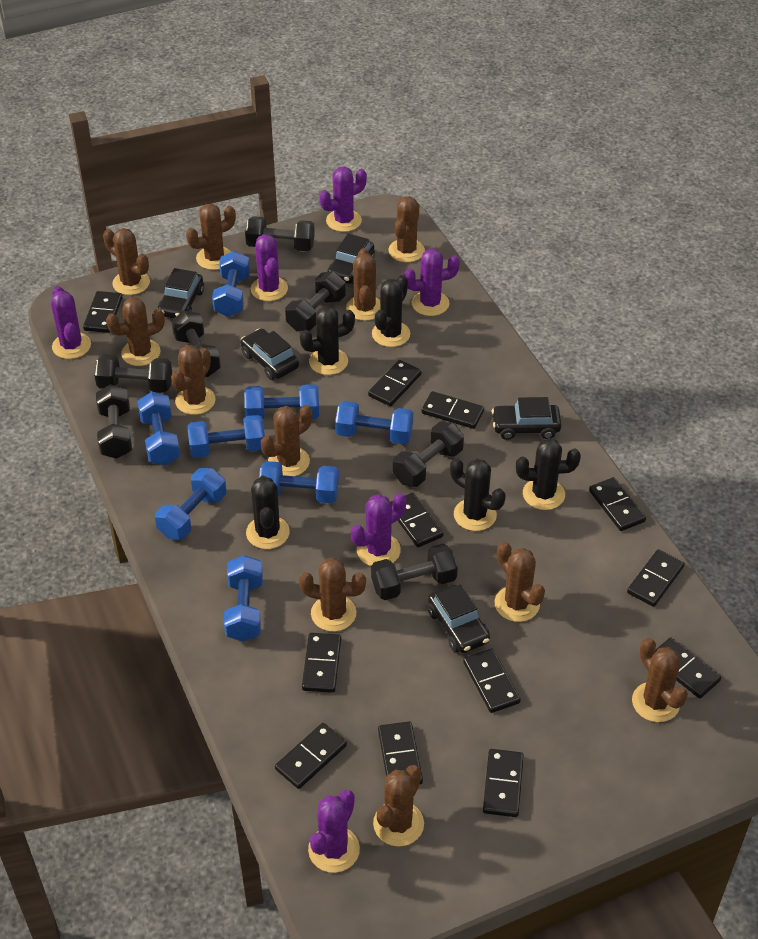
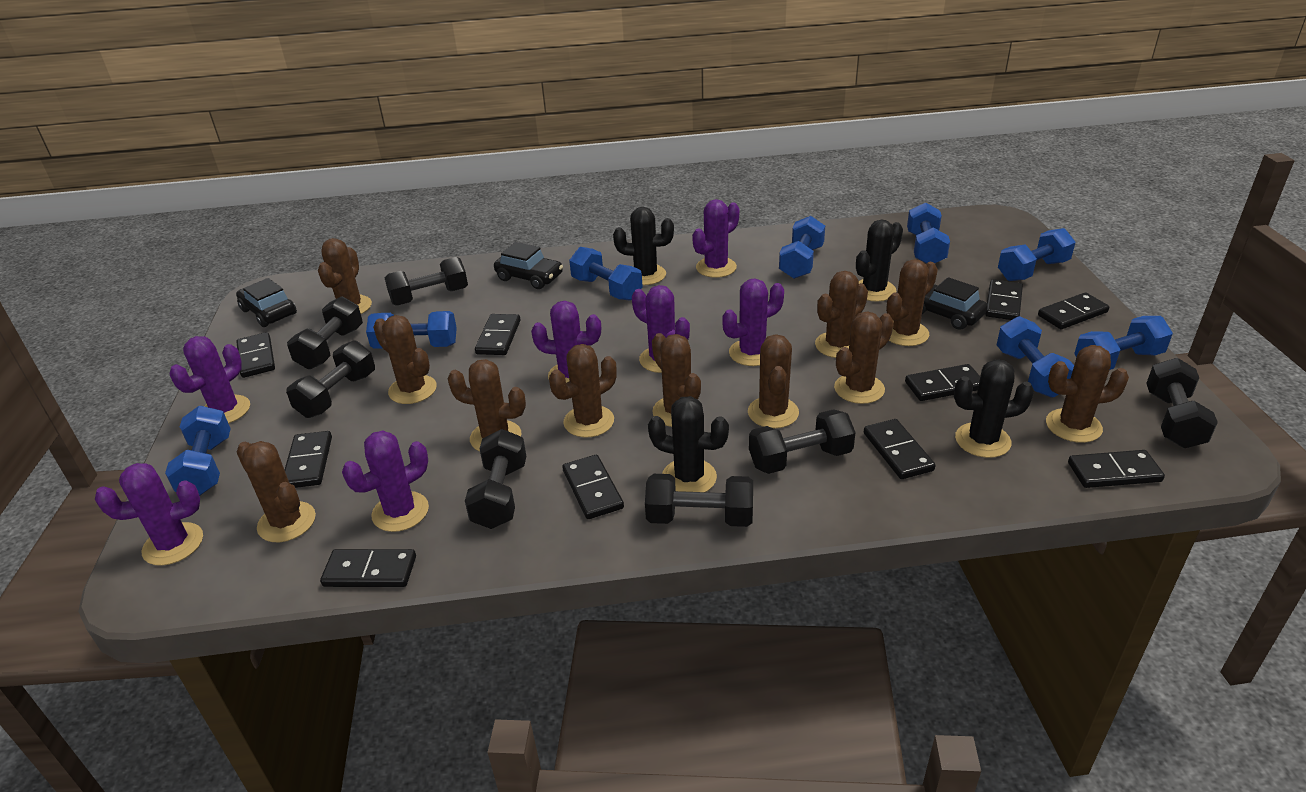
black cactus: [246,475,290,549] [300,306,355,375] [372,275,410,347] [450,458,505,531] [516,438,581,510] = 5 -> [613,207,674,285] [648,396,729,492] [856,219,903,302] [954,359,1034,458] = 4
black car: [157,268,204,318] [241,328,299,380] [327,233,375,284] [428,584,490,653] [492,397,561,440] = 5 -> [236,278,297,327] [494,242,563,289] [922,277,988,330] = 3
black domino: [83,291,123,333] [275,723,347,789] [302,633,341,693] [368,360,422,406] [378,721,423,785] [390,493,443,547] [422,391,484,429] [463,648,521,713] [483,749,524,817] [589,477,646,531] [627,549,684,607] [655,638,721,699] = 12 -> [236,332,275,378] [285,431,332,488] [320,549,416,587] [475,314,520,355] [562,455,624,519] [864,419,936,479] [905,364,980,401] [985,279,1023,320] [1038,292,1109,329] [1068,450,1165,488] = 10
purple cactus: [51,286,91,359] [251,234,288,301] [308,790,360,873] [320,167,367,232] [351,493,406,566] [404,248,460,316] = 6 -> [95,463,203,566] [170,336,250,424] [342,431,429,532] [531,301,601,383] [632,285,690,373] [692,199,740,278] [722,278,784,366] = 7

